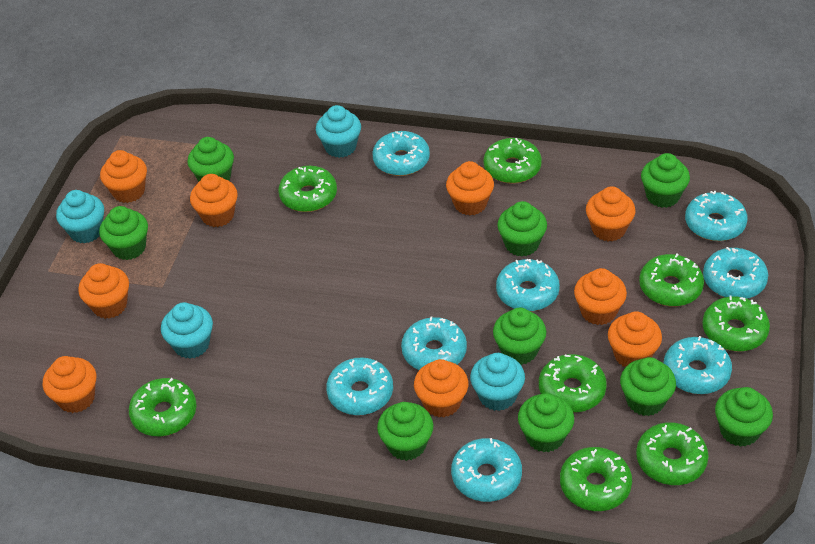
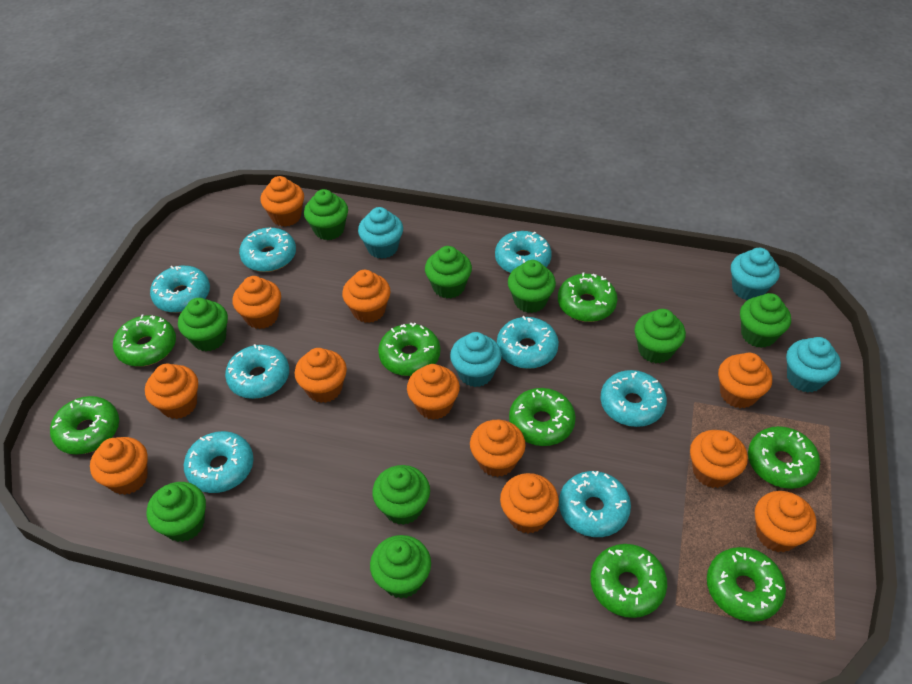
orange cupcake: [43,356,96,413] [78,263,129,319] [100,150,147,203] [190,174,238,227] [414,359,469,417] [446,161,494,215] [574,268,627,325] [586,186,636,242] [608,311,662,367] = 9 -> [90,437,148,495] [145,364,198,419] [233,276,281,329] [260,176,304,227] [295,348,347,403] [342,270,391,323] [407,364,460,420] [470,420,526,477] [500,473,559,533] [690,430,748,488] [718,353,772,408] [755,491,816,552] = 12

